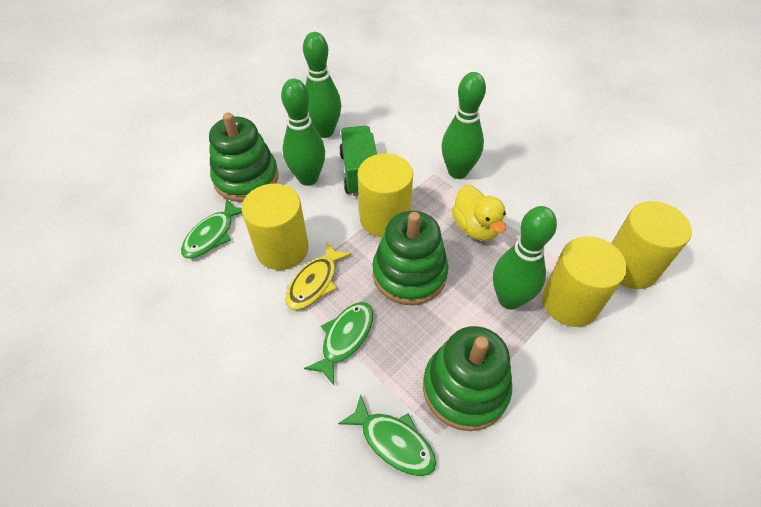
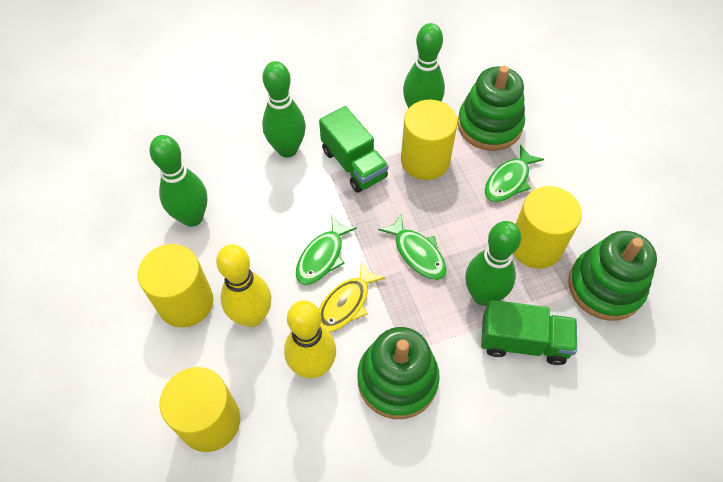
green truck: [339,126,377,196] = 1 -> [319,106,388,193] [481,300,577,365] = 2
yellow bowling pin: none = 0 -> [216,244,271,327] [284,301,336,378] = 2
yellow duck: [452,185,506,241] = 1 -> none = 0

